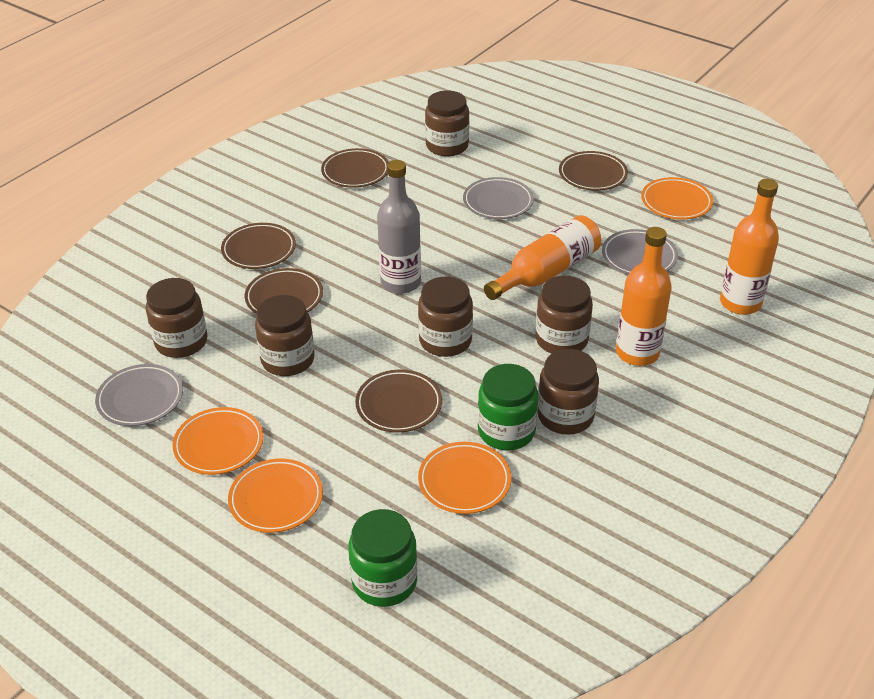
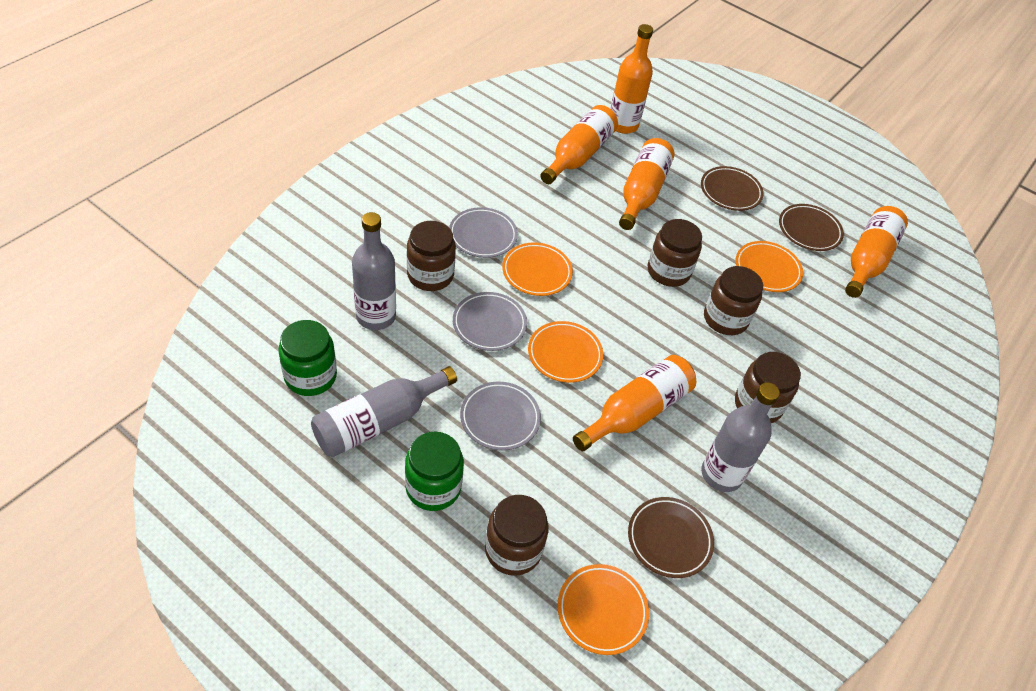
brown jar: [146,278,208,358] [255,295,315,376] [418,277,473,357] [425,91,469,157] [536,276,593,354] [538,349,599,435] = 6 -> [407,221,456,291] [485,495,549,576] [648,219,702,287] [704,266,763,335] [735,352,801,424] = 5
brown plate: [221,223,296,269] [245,268,323,314] [321,148,389,188] [355,369,442,433] [559,151,628,191] = 5 -> [628,497,714,578] [701,166,764,211] [779,204,844,251] = 3
grey bottle: [377,160,421,294] = 1 -> [311,366,457,457] [352,212,396,330] [701,382,780,492] = 3
orange bottle: [484,215,601,300] [616,227,672,366] [720,179,779,315] = 3 -> [540,105,618,184] [573,355,696,451] [610,24,653,134] [619,138,675,230] [845,206,908,298] = 5

